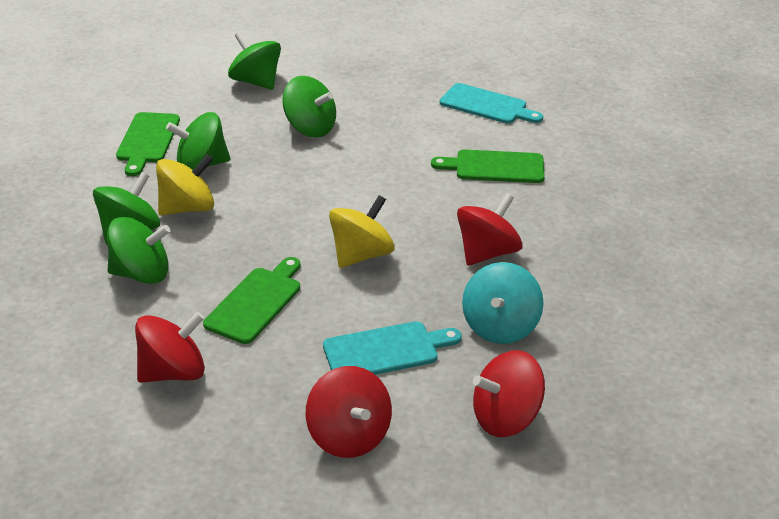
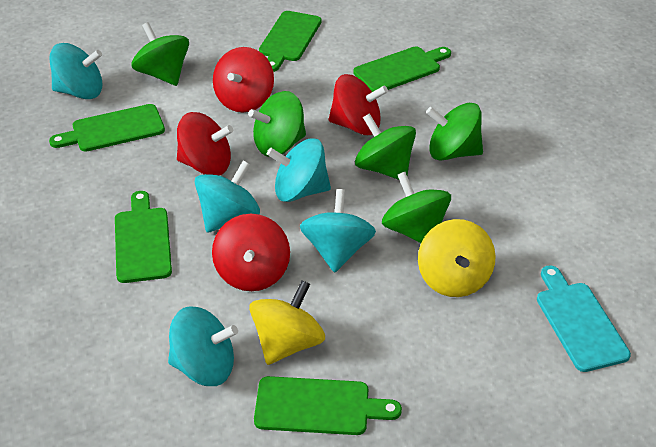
green cutting board: [116,112,180,176] [203,257,301,344] [431,150,545,183] = 3 -> [49,104,165,152] [115,191,172,283] [254,376,402,435] [259,11,321,72] [353,47,451,92] = 5
turquoise cutting board: [323,321,462,375] [440,83,543,124] = 2 -> [537,265,631,372] = 1
turquoise spinning top: [462,262,544,344] = 1 -> [49,43,103,99] [168,306,238,386] [195,160,260,233] [267,138,331,202] [300,189,376,273] = 5

